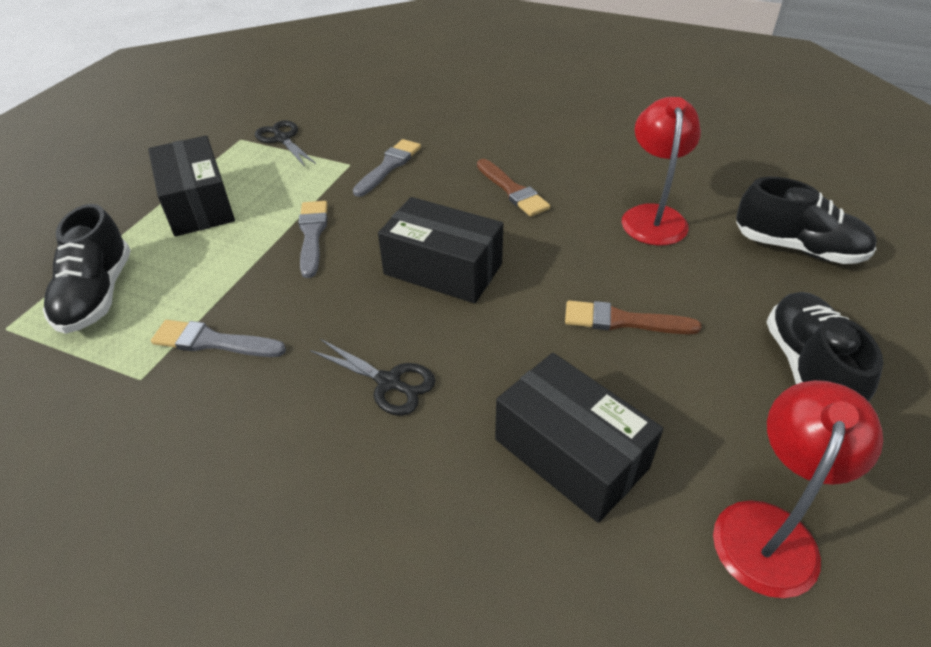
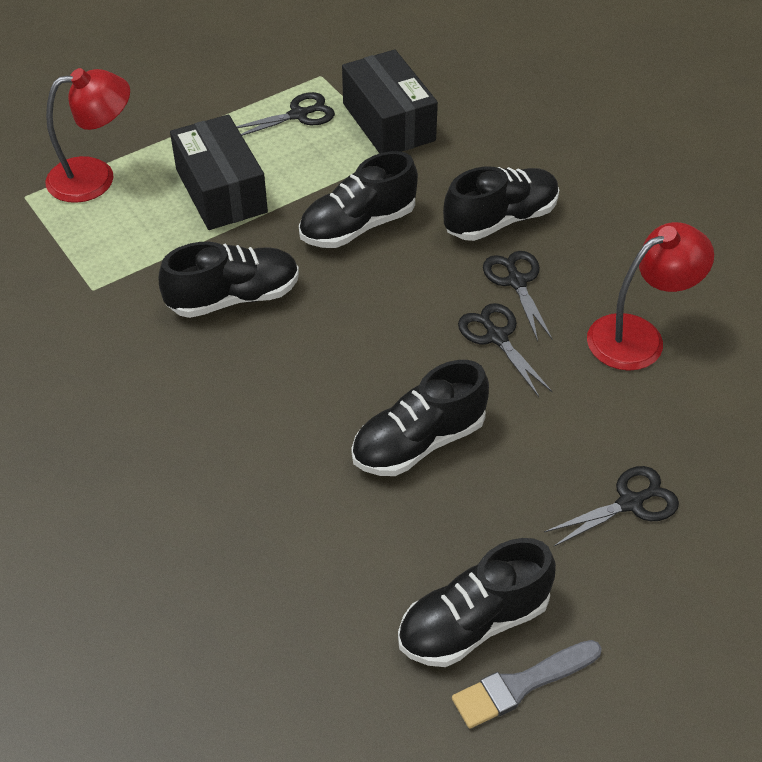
black box: [148,135,235,236] [378,197,503,303] [495,353,663,523] = 3 -> [170,115,268,230] [342,49,438,154] = 2
black scissors: [255,120,316,166] [310,339,436,416] = 2 -> [236,92,335,136] [458,303,552,397] [483,251,553,341] [544,466,679,547] = 4
black shoe: [43,204,131,334] [736,177,877,264] [766,292,883,402] = 3 -> [159,242,299,318] [299,151,418,248] [351,360,489,476] [398,538,556,667] [443,166,559,241] = 5
brown brush: [477,159,550,217] [565,300,702,334] = 2 -> none = 0
grey brush: [151,320,286,357] [298,201,327,278] [353,139,421,197] = 3 -> [452,640,602,729] = 1

